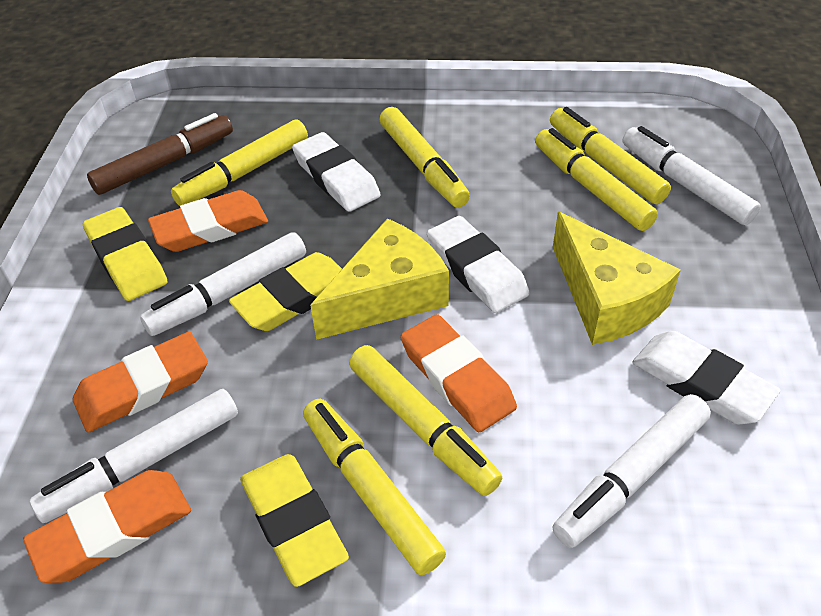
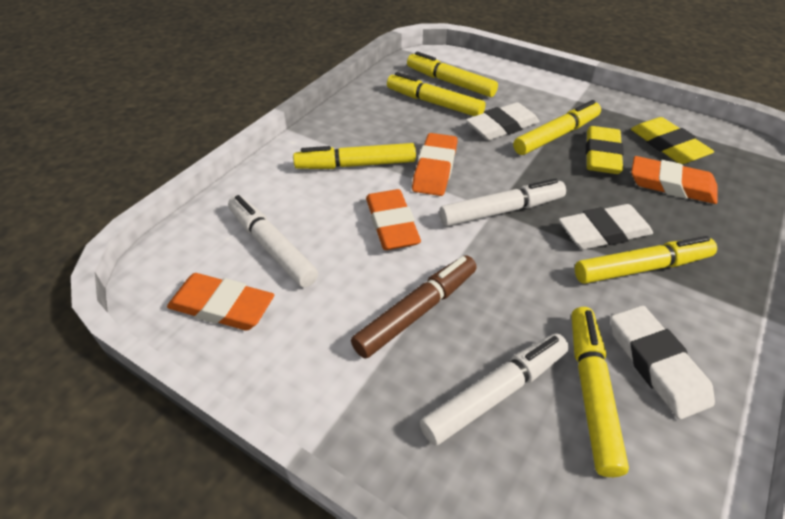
white marker: [29,389,238,523] [140,232,306,336] [553,394,711,548] [623,126,761,225] = 4 -> [228,195,318,287] [420,333,569,446] [439,178,566,226] = 3
yellow cheese: [310,218,449,340] [553,212,681,345] = 2 -> none = 0
yellow eraser: [83,207,168,301] [229,252,342,331] [240,454,349,587] = 3 -> [586,126,624,174] [631,117,714,164] = 2

